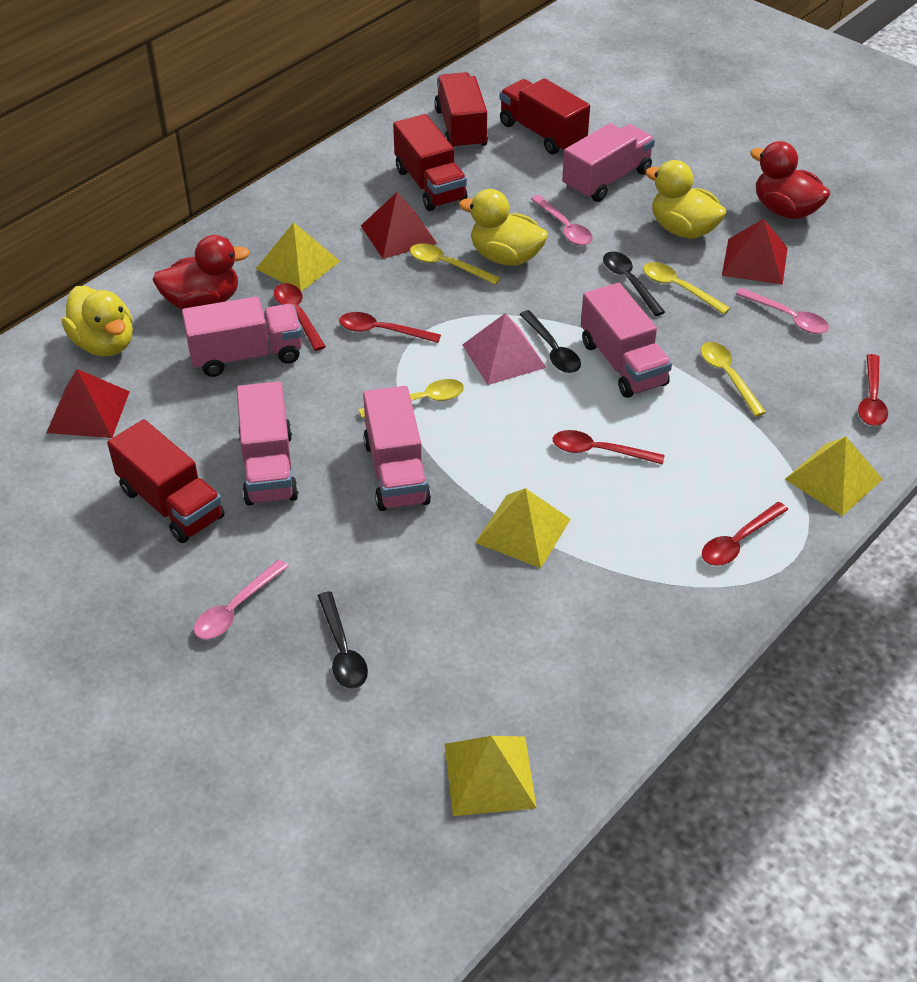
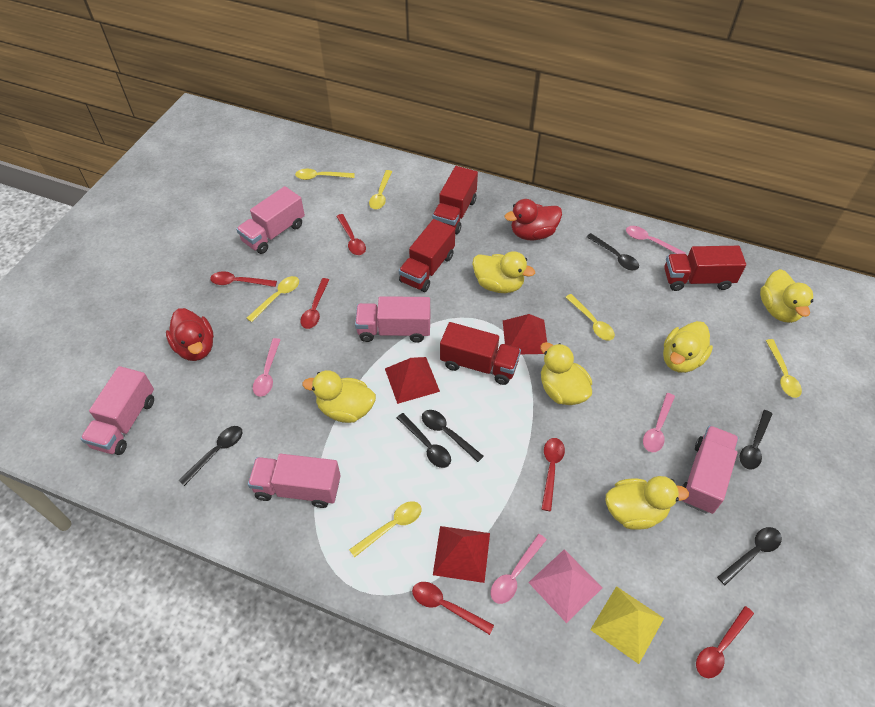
black spoon: [318,591,368,689] [519,310,581,373] [603,251,665,316] = 3 -> [178,426,243,486] [397,413,451,468] [422,410,484,462] [587,233,639,270] [717,527,782,585] [740,410,772,469] = 6
pink spoon: [194,560,289,639] [531,195,593,246] [736,288,829,334] = 3 -> [253,338,281,397] [491,534,547,604] [626,226,686,254] [643,393,675,452] = 4
red spoon: [274,283,326,351] [339,312,441,343] [553,430,665,465] [702,502,788,566] [858,354,888,426] = 5 -> [210,271,277,287] [300,278,329,329] [336,214,366,255] [412,582,494,635] [542,438,565,511] [696,606,754,678] = 6
yellow duck: [62,286,133,356] [459,189,548,266] [645,160,727,239] = 3 -> [302,370,376,423] [472,251,535,293] [540,342,592,405] [606,476,689,530] [663,321,713,373] [760,269,813,323] = 6
yellow pyramid: [256,222,340,292] [445,736,537,816] [475,488,571,568] [785,437,883,516] = 4 -> [590,586,664,664] = 1
yellow spoon: [359,379,464,418] [410,243,500,285] [643,262,730,314] [701,342,766,417] = 4 -> [247,276,299,322] [295,169,355,180] [349,501,421,558] [369,170,392,209] [565,294,615,341] [766,339,802,398] = 6

